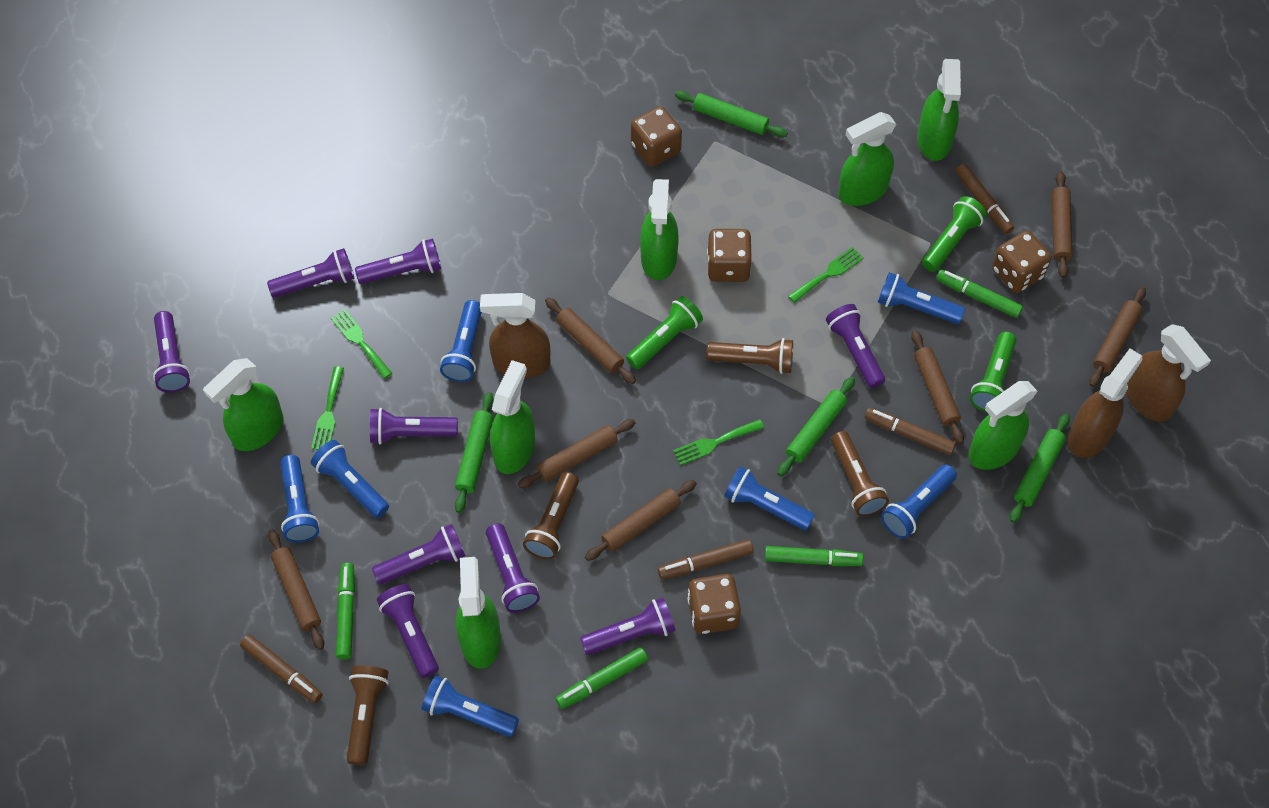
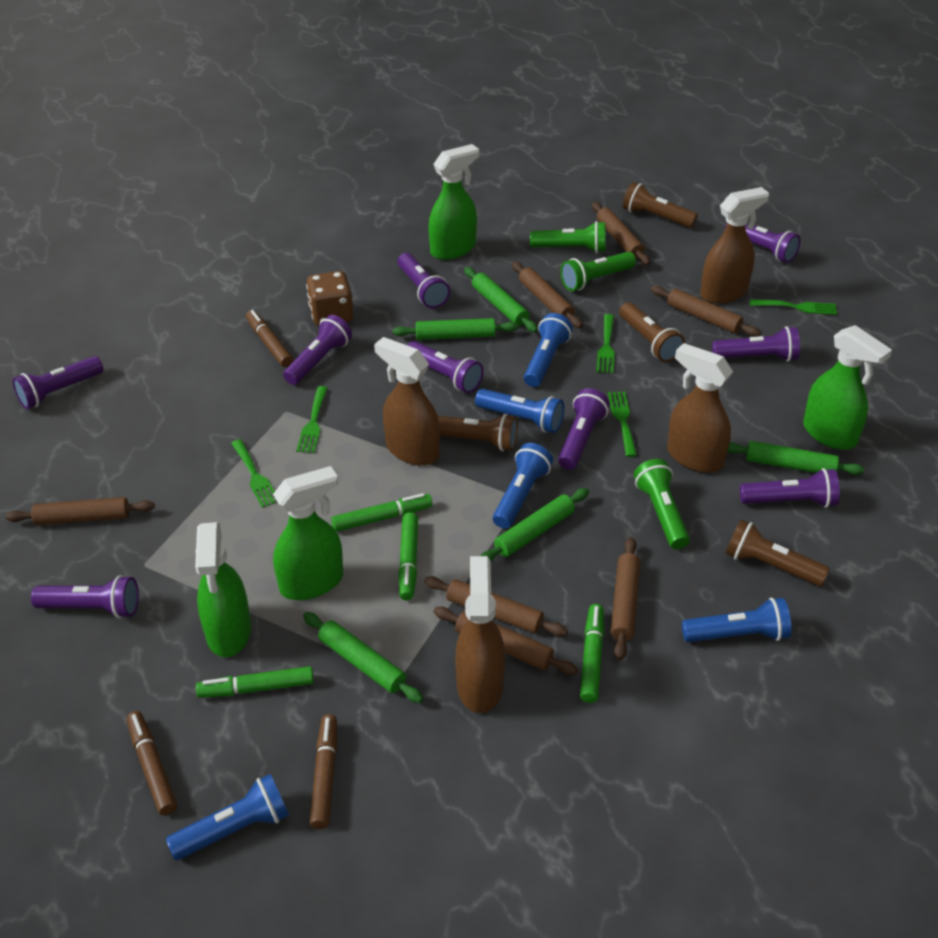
blue flashlight: [280,455,319,543] [311,440,389,518] [422,676,519,737] [440,300,482,382] [724,466,815,530] [878,272,965,324] [881,464,957,539] = 7 -> [166,774,289,860] [475,389,564,433] [493,443,553,529] [524,313,573,387] [682,597,792,642] = 5
brown dice: [631,106,682,167] [687,574,741,634] [707,229,752,282] [992,231,1052,293] = 4 -> [306,271,353,326] = 1
brown marker: [240,634,322,704] [658,539,754,579] [865,408,956,455] [955,164,1014,234] = 4 -> [127,711,177,816] [246,310,293,367] [310,714,337,829] = 3
brown spray bottle: [480,293,550,378] [1068,349,1142,458] [1126,324,1211,422] = 3 -> [374,337,440,466] [455,556,505,713] [667,343,733,473] [700,187,769,304] = 4
green fork: [311,366,344,450] [331,309,392,379] [673,419,764,465] [788,247,864,303] = 4 -> [231,439,277,508] [296,386,328,453] [596,314,615,373] [608,391,637,457] [750,299,837,315] = 5
green rolling pin: [455,392,494,513] [675,91,788,137] [777,377,855,476] [1010,414,1070,523] = 4 -> [303,612,423,703] [393,318,518,340] [464,267,538,332] [480,488,589,562] [727,441,864,475] = 5
green spray bottle: [203,358,283,451] [456,557,501,669] [490,360,535,474] [640,179,679,280] [838,112,896,206] [917,59,961,161] [968,381,1038,470] = 7 -> [195,522,251,657] [273,466,343,600] [429,144,479,260] [803,325,892,450] = 4

